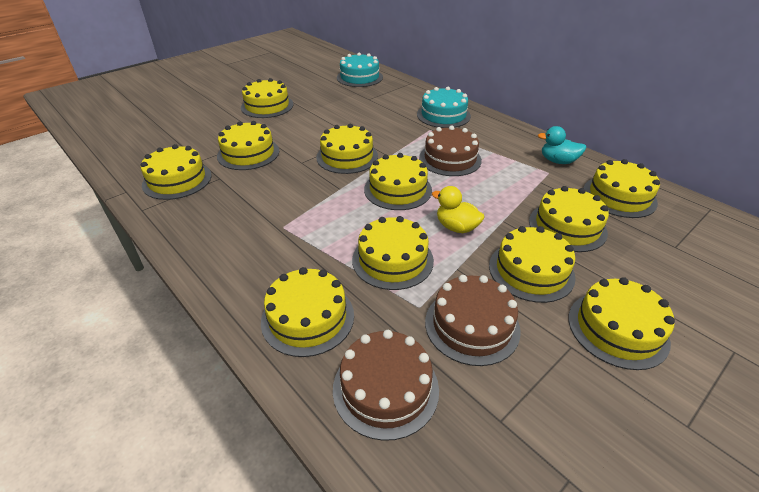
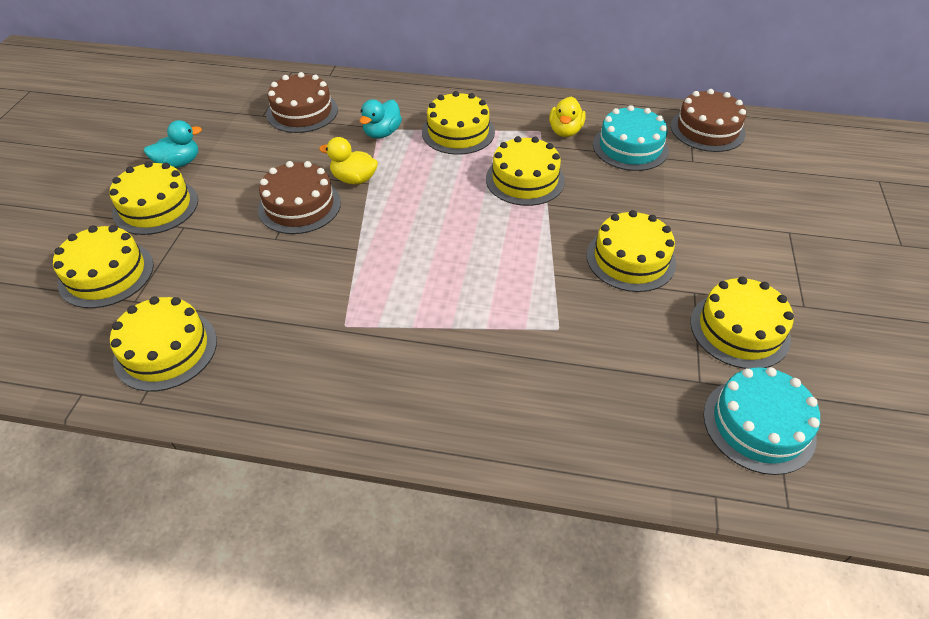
turquoise duck: [538,126,587,164] = 1 -> [144,120,202,168] [360,99,402,139] = 2
yellow cake: [141,144,212,200] [217,121,279,170] [241,78,293,118] [261,267,354,357] [316,124,378,174] [352,216,434,290] [364,153,432,210] [489,226,576,303] [529,186,609,252] [569,277,675,370] [583,159,660,218] = 11 -> [53,225,154,308] [109,161,198,235] [110,296,217,391] [422,91,495,155] [486,136,565,206] [587,210,676,292] [690,277,794,369] = 7
yellow duck: [432,186,485,233] = 1 -> [319,137,378,184] [549,96,586,137] = 2

